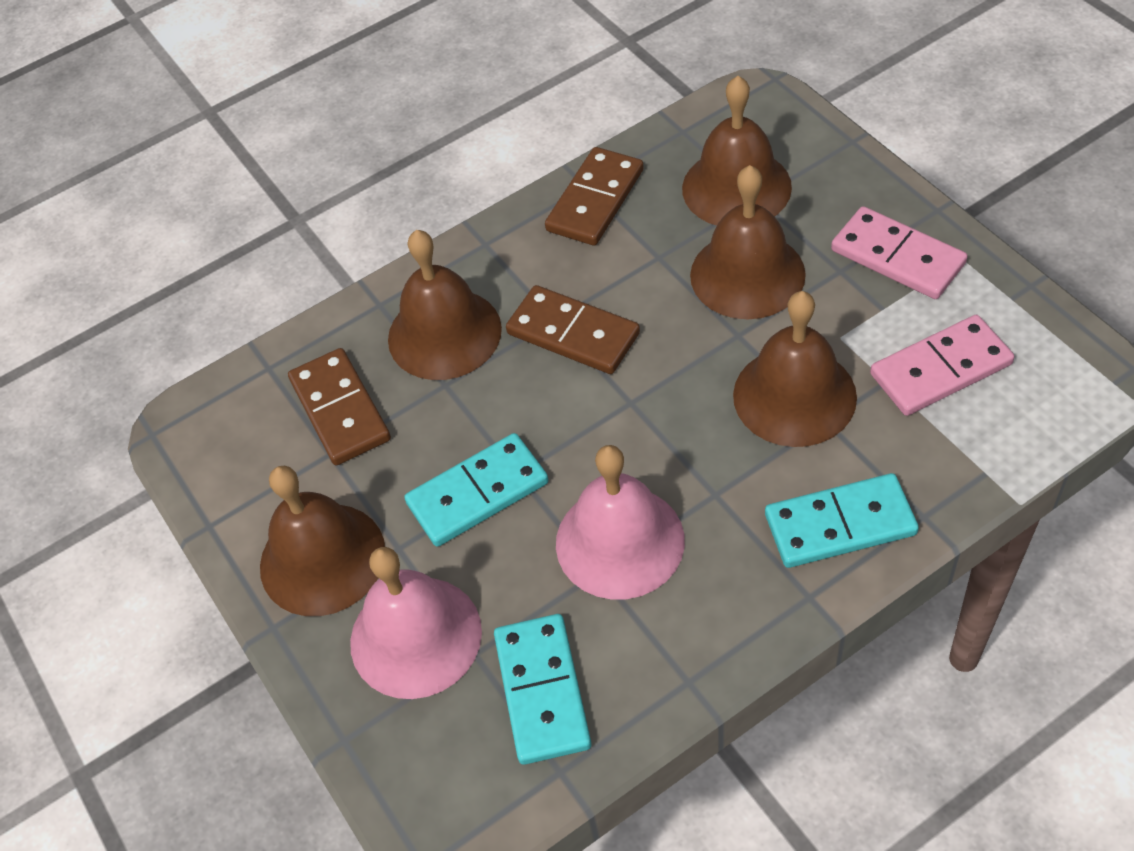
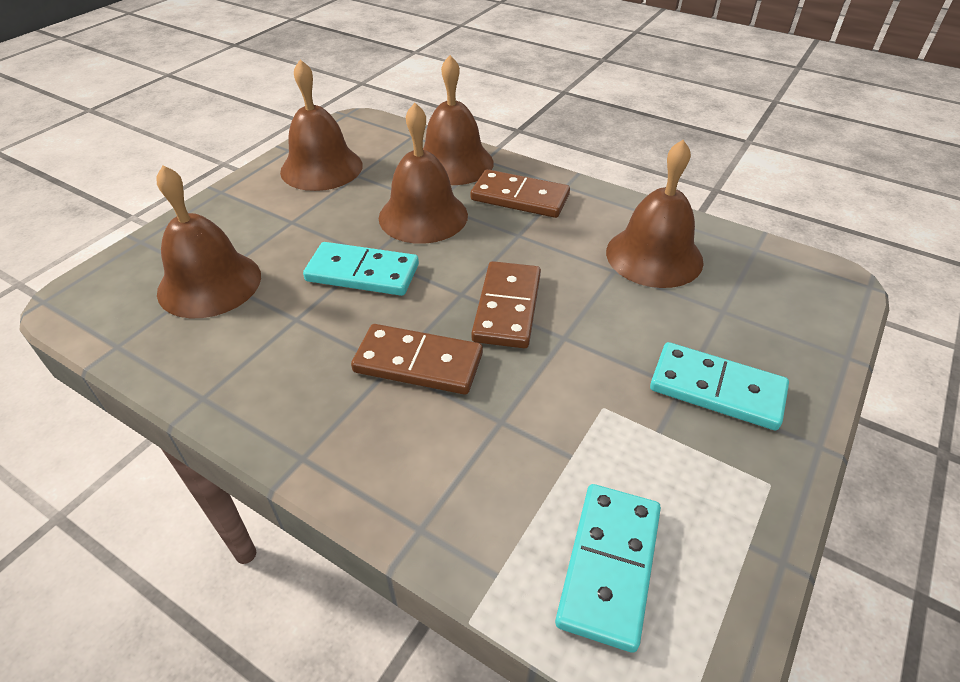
pink bell: [350,547,482,699] [556,445,685,600] = 2 -> none = 0
pink domino: [831,206,968,299] [870,315,1014,416] = 2 -> none = 0

